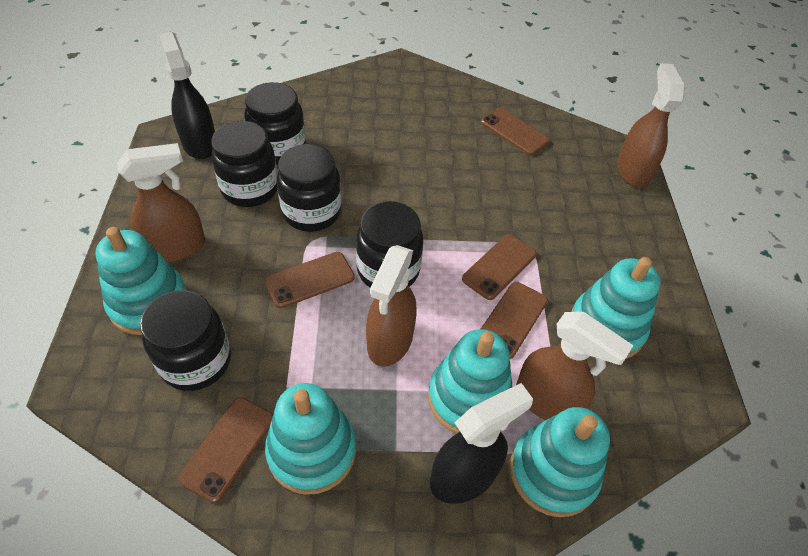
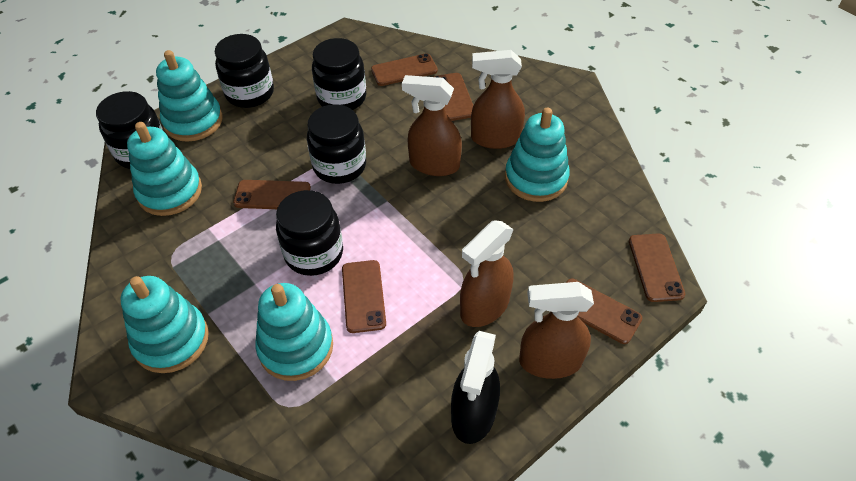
black spray bottle: [159,32,215,159] [430,383,533,504] = 2 -> [451,331,500,444] = 1
brown phone: [178,397,273,503] [265,252,355,308] [462,234,536,300] [481,108,550,155] [481,282,548,359] = 5 -> [233,180,311,209] [342,260,386,333] [371,53,438,86] [434,73,473,121] [566,279,643,344] [629,234,685,302] = 6

